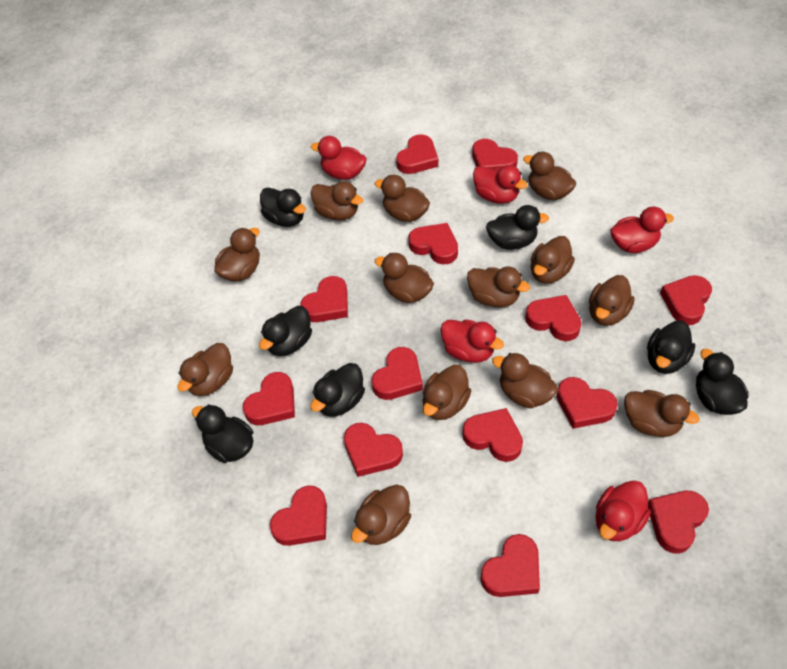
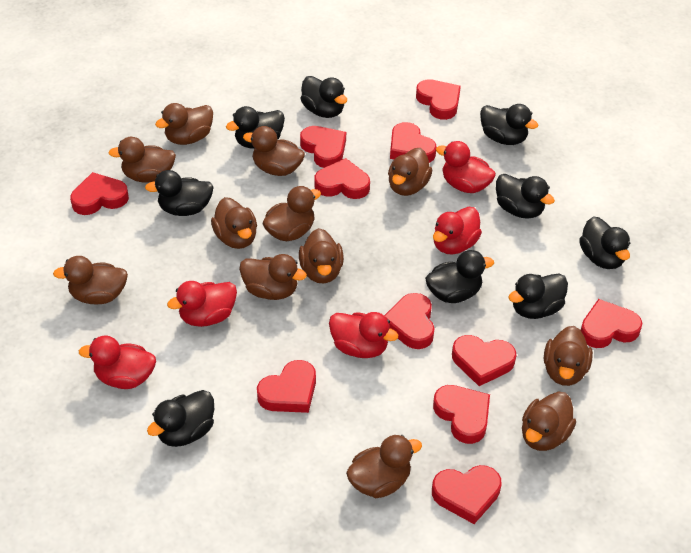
black duck: [192,404,253,463] [259,306,312,356] [260,187,306,227] [310,363,365,417] [486,205,549,250] [647,320,695,374] [696,349,749,415] = 7 -> [145,170,214,216] [147,390,214,447] [226,106,285,149] [300,76,347,118] [425,250,494,303] [480,104,538,145] [496,174,555,219] [508,274,568,319] [579,216,630,269] = 9
brown duck: [178,343,233,396] [214,228,260,282] [311,181,363,221] [351,485,411,545] [375,175,430,222] [375,253,434,303] [423,365,471,420] [467,267,530,307] [492,353,558,408] [523,152,577,200] [531,236,575,284] [589,275,635,326] [624,390,700,437] = 13 -> [53,256,128,304] [108,137,176,183] [155,103,213,145] [211,197,257,249] [239,254,307,300] [243,126,305,176] [262,186,321,241] [299,228,344,284] [346,435,422,498] [388,148,432,196] [522,392,576,451] [544,326,593,386] = 12
red heart: [243,372,295,425] [270,485,327,546] [300,276,348,322] [344,423,403,477] [372,347,423,400] [396,134,438,174] [409,223,458,264] [462,408,523,462] [472,139,518,169] [480,534,540,597] [525,295,582,341] [557,377,618,429] [648,491,709,554] [660,275,712,325] = 14 -> [70,172,129,215] [257,360,316,413] [300,126,346,168] [314,158,370,199] [384,293,435,349] [390,122,437,163] [416,79,461,120] [432,465,502,524] [433,385,490,444] [452,335,516,386] [581,299,642,348] = 11

